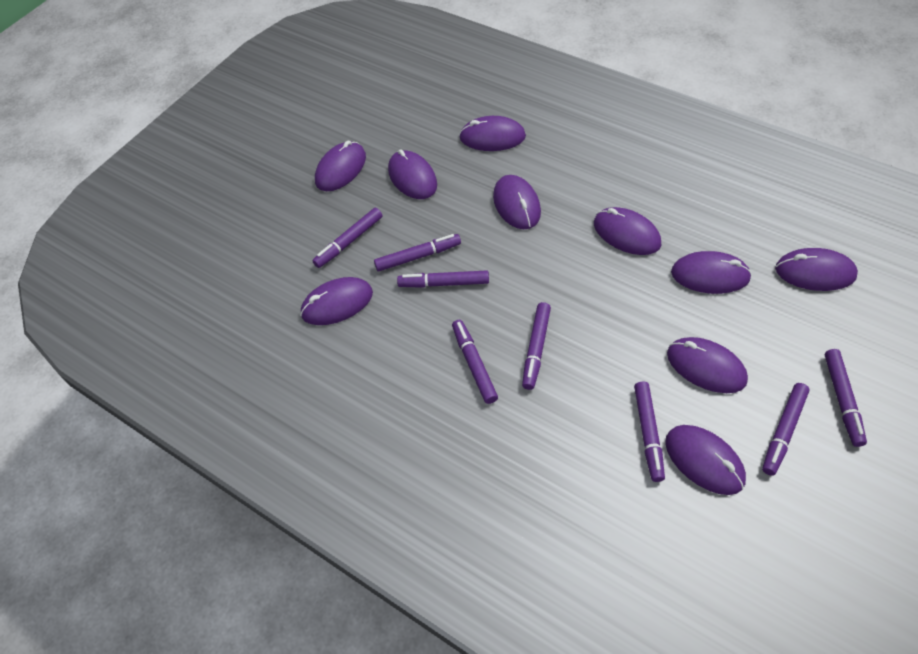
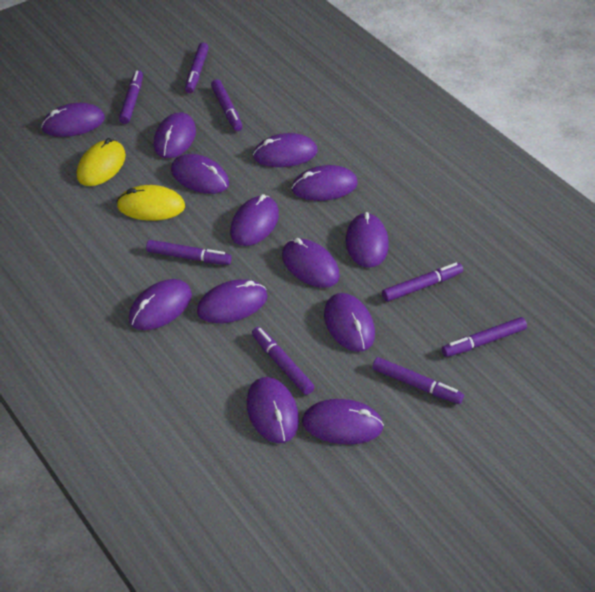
purple mouse: [300,277,373,325] [315,140,366,191] [388,150,437,199] [459,116,526,151] [493,175,541,229] [594,207,661,255] [665,425,746,495] [667,337,748,393] [671,251,752,294] [775,248,858,291] = 10 -> [41,103,105,137] [129,279,192,330] [154,113,196,158] [171,154,229,194] [197,279,267,323] [230,194,279,246] [247,377,299,443] [253,133,317,167] [282,238,340,288] [292,165,358,201] [302,399,384,445] [324,293,375,352] [346,212,389,268] = 13
yellow mouse: none = 0 -> [77,138,126,186] [117,185,185,221] = 2

